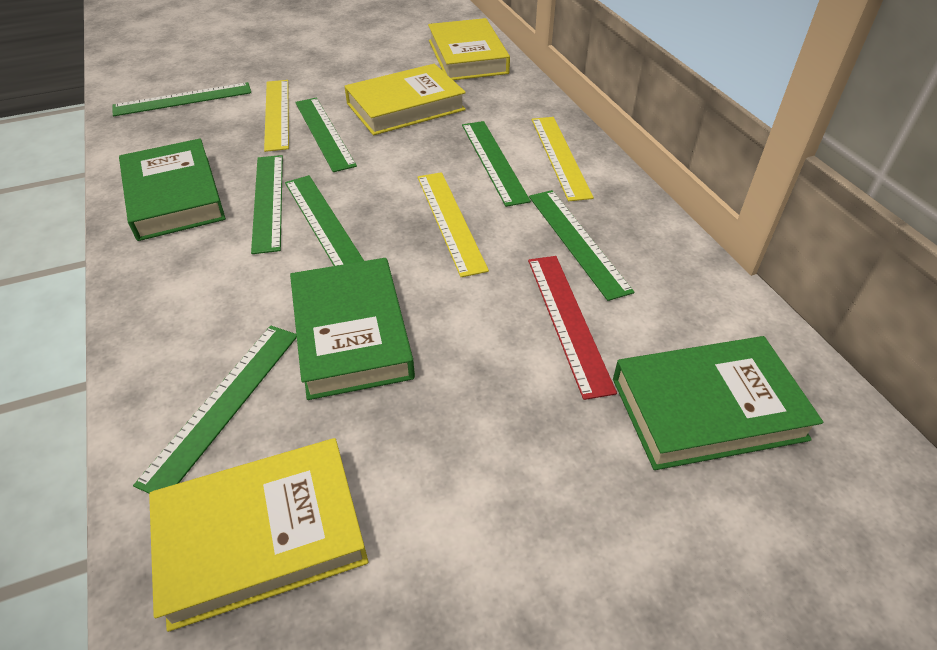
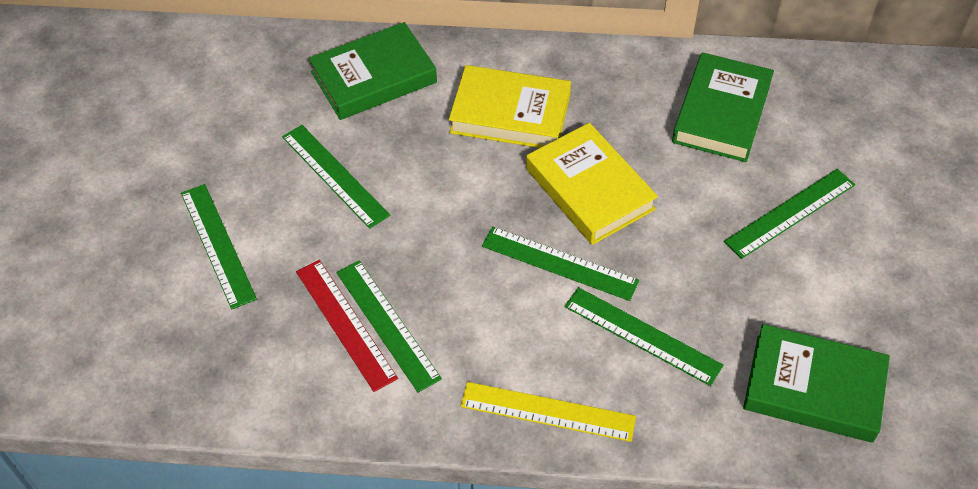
green ruler: [113,82,251,116] [133,325,297,493] [251,155,283,254] [285,175,364,266] [295,98,357,172] [462,121,531,207] [529,190,634,301] = 7 -> [181,184,257,309] [282,125,390,229] [336,260,442,393] [482,227,639,301] [564,287,723,386] [724,169,855,259] = 6
yellow book: [149,438,369,632] [344,64,466,135] [428,18,510,80] = 3 -> [449,65,571,148] [526,123,658,245] = 2
yellow ruler: [264,80,289,152] [418,172,489,277] [532,117,594,201] = 3 -> [461,382,636,442] = 1

